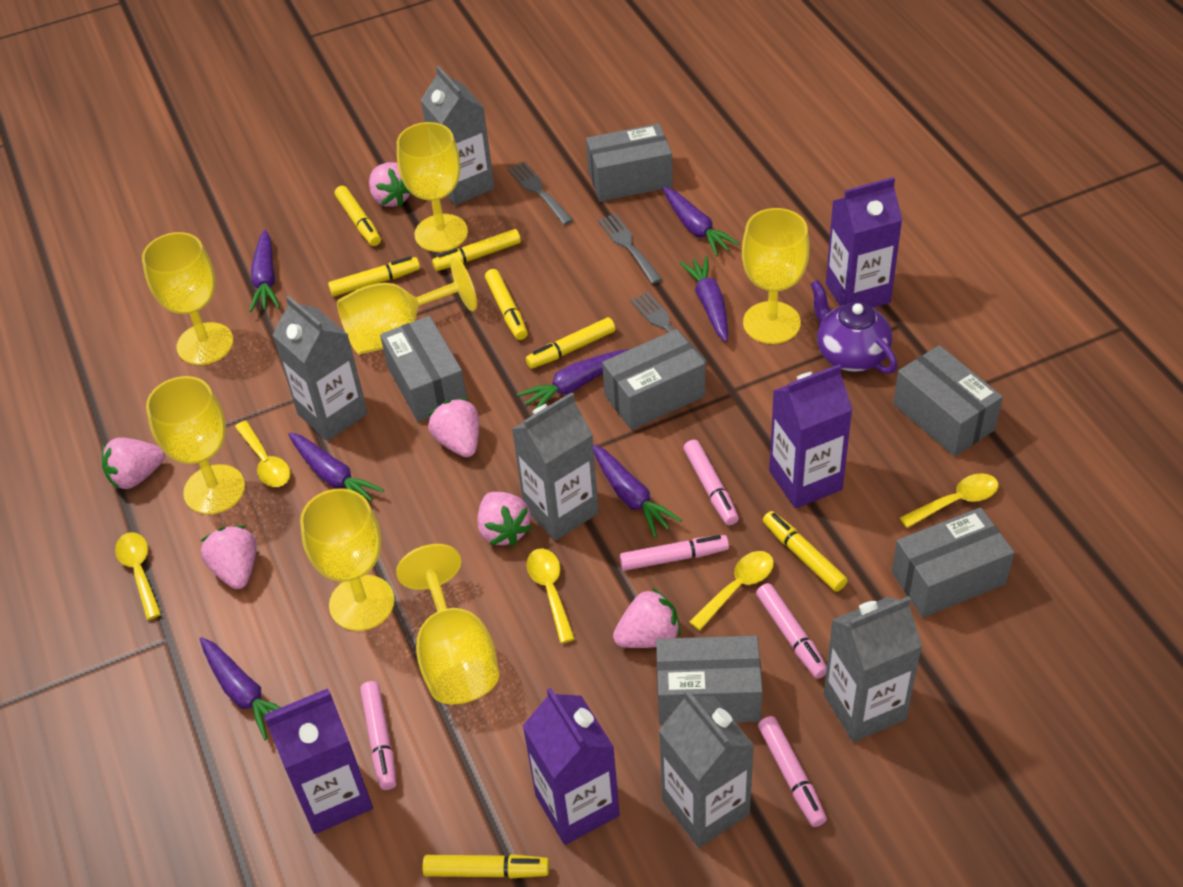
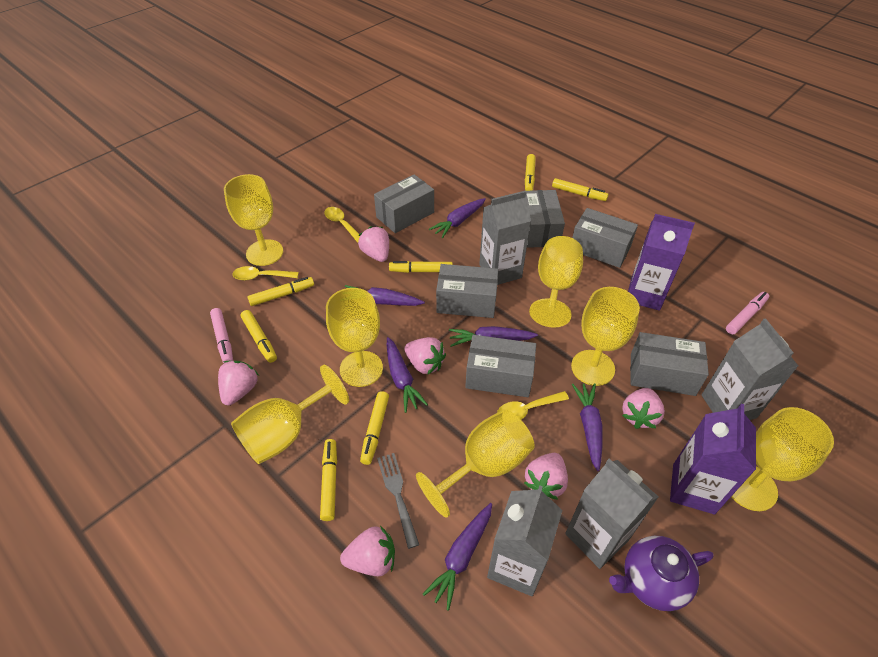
grey carton: [273,296,368,441] [421,66,494,205] [512,392,599,541] [659,690,754,847] [824,596,922,742] = 5 -> [479,191,531,285] [487,485,562,596] [565,459,659,569] [702,318,798,420] = 4
grey fork: [508,162,573,225] [598,214,662,284] [631,292,708,364] = 3 -> [377,453,419,549] = 1
pink marker: [360,681,397,790] [620,535,729,571] [684,440,739,525] [756,583,827,679] [758,716,827,827] = 5 -> [210,308,233,363] [726,292,769,334] = 2
purple carrot: [200,637,281,740] [250,230,280,312] [288,433,384,501] [517,349,630,413] [593,444,682,537] [662,186,740,257] [679,256,728,342] = 7 -> [345,285,425,306] [387,337,428,413] [423,503,492,611] [429,198,486,238] [449,326,538,347] [572,383,603,471] = 6
purple carton: [265,688,373,834] [523,688,620,845] [769,364,853,509] [826,177,902,308] = 4 -> [628,214,695,311] [670,404,756,514] = 2
yellow spoon: [115,532,161,620] [235,421,290,487] [527,548,575,643] [689,551,774,631] [900,473,998,528] = 5 -> [232,266,299,281] [324,207,360,243] [497,391,569,420] = 3

